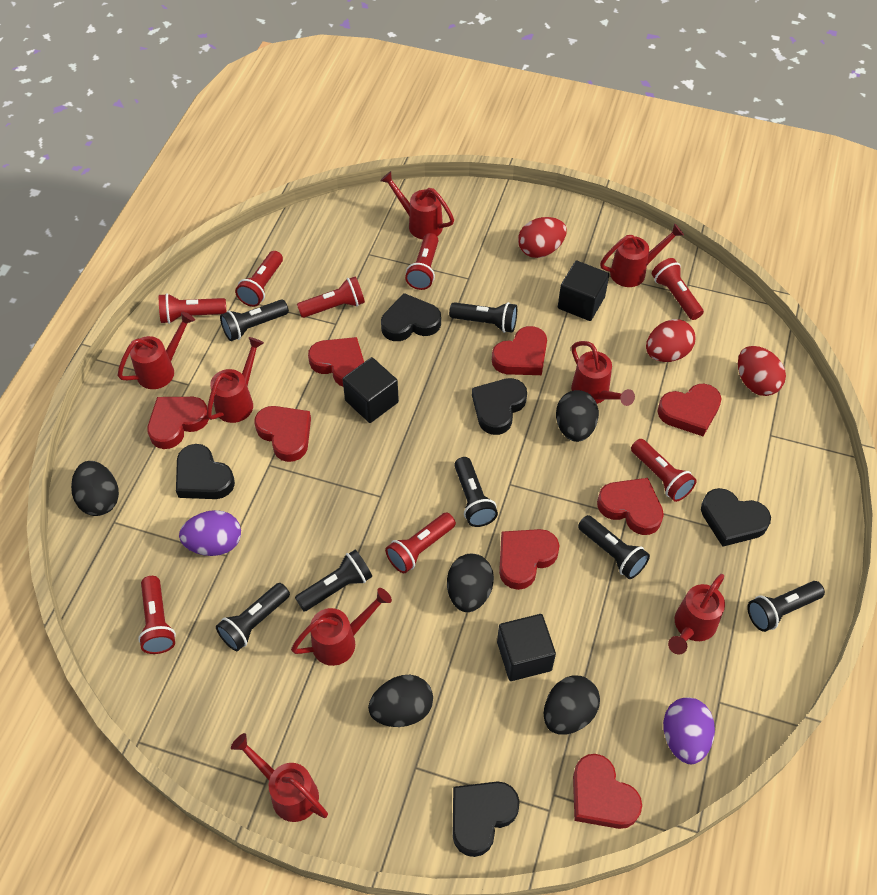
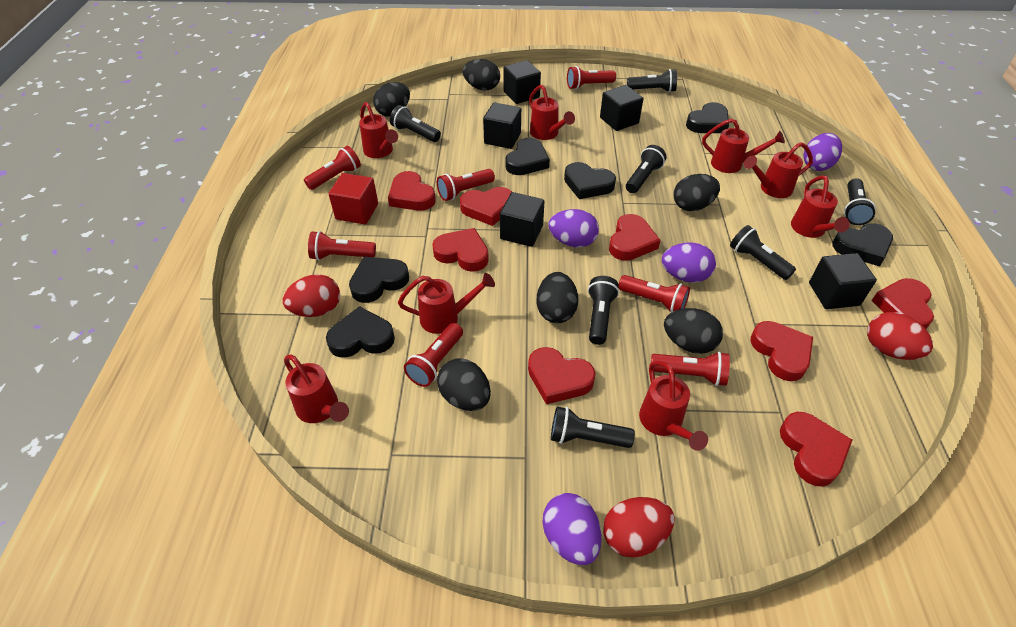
black cube: [342,357,399,423] [497,614,556,681] [558,261,609,321] = 3 -> [483,102,521,149] [500,192,545,247] [503,60,541,104] [600,85,643,131] [809,253,877,309] = 5
black egg: [71,461,119,516] [368,675,433,727] [447,553,494,612] [544,675,600,735] [556,390,599,442] = 5 -> [373,82,410,117] [437,358,491,411] [462,59,500,91] [537,272,578,323] [664,308,723,354] [673,174,720,211] = 6
black heart: [176,444,235,499] [381,293,441,341] [452,782,520,857] [472,378,527,435] [701,488,771,547] = 5 -> [326,306,395,358] [349,257,409,303] [505,138,550,175] [564,162,616,199] [686,102,729,133] [832,223,893,266] = 6
purple egg: [179,510,241,556] [663,697,715,764] = 2 -> [543,493,602,565] [548,209,599,248] [662,242,716,283] [804,133,842,171] = 4
red cube: none = 0 -> [328,173,378,224] = 1
red flashlight: [138,576,176,654] [159,293,227,324] [235,251,283,307] [297,276,365,318] [385,512,456,573] [405,233,439,290] [631,439,697,502] [652,258,704,320] = 8 -> [304,146,361,190] [308,231,376,260] [404,323,463,387] [437,169,495,201] [567,66,616,89] [618,275,690,312] [651,351,730,386] = 7

